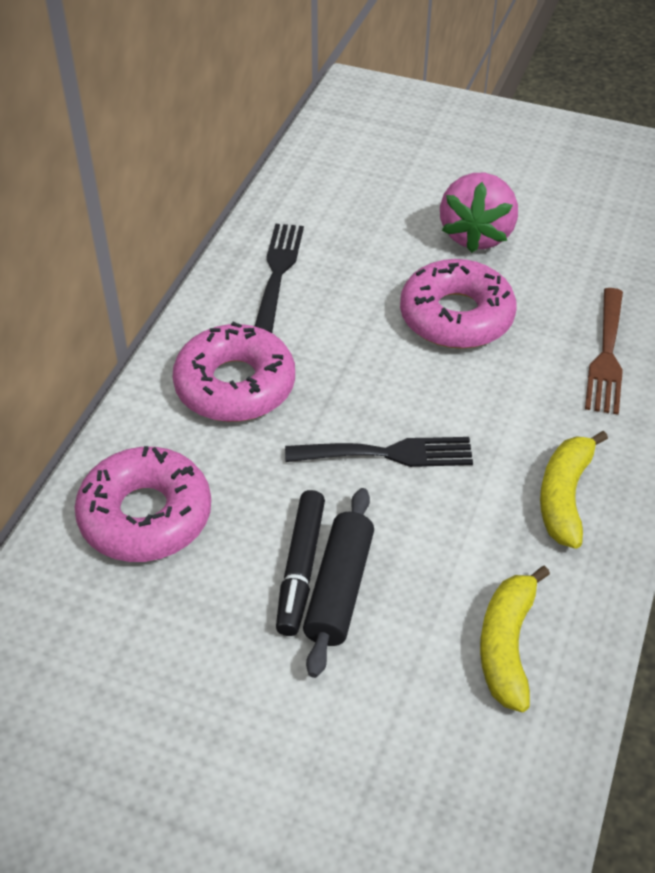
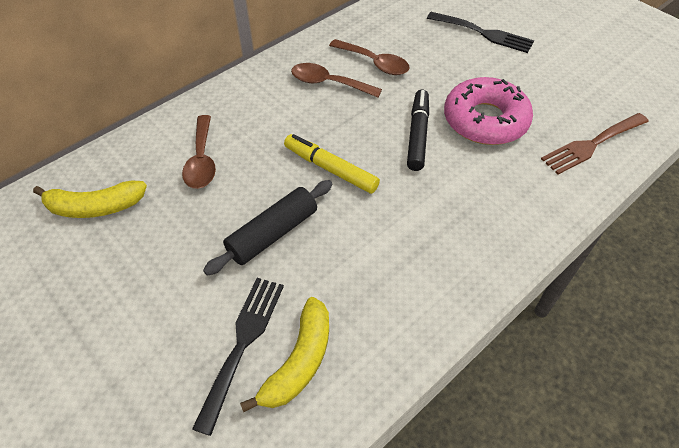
brown spoon: none = 0 -> [182,115,216,189] [291,63,382,97] [329,39,410,75] = 3
pink donut: [74,446,211,562] [173,322,295,422] [400,259,517,349] = 3 -> [444,77,533,145] = 1
pink strawberry: [440,173,518,253] = 1 -> none = 0
yellow marker: none = 0 -> [284,134,380,194] = 1

